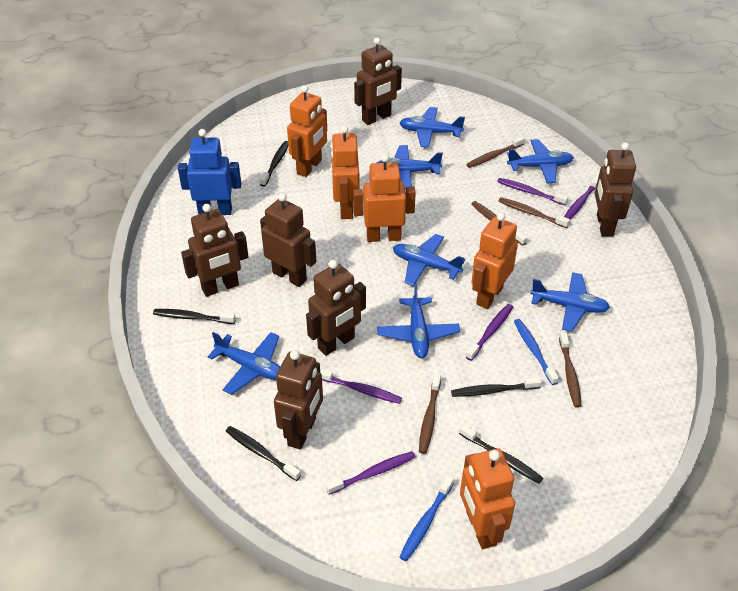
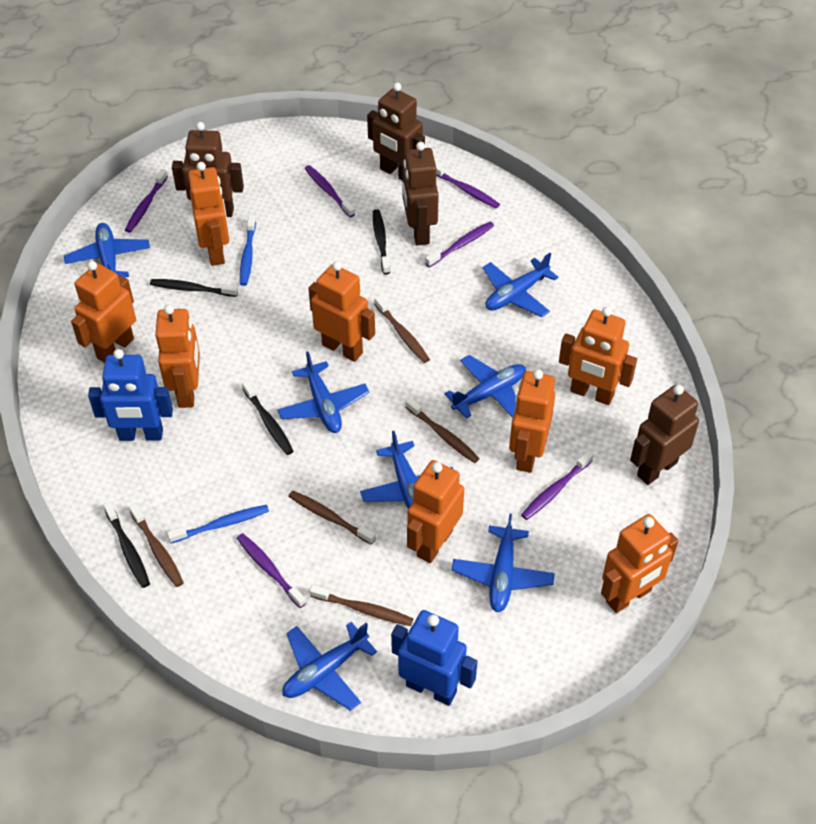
black toothbrush: [153,309,236,324] [226,426,301,481] [260,141,288,187] [451,377,541,397] [459,424,543,484] = 5 -> [103,501,150,588] [150,279,238,297] [242,380,294,455] [373,209,390,275] = 4
blue robot: [178,129,241,215] = 1 -> [88,349,173,441] [391,610,477,706] = 2
brown robot: [181,204,249,297] [260,193,316,287] [274,350,323,450] [306,260,366,356] [354,37,402,125] [595,142,636,237] = 6 -> [172,122,244,217] [367,82,425,180] [402,142,439,245] [630,385,699,485] = 4
orange robot: [287,85,327,177] [331,126,360,219] [353,154,416,242] [460,448,515,549] [471,212,518,309] = 5 -> [71,261,136,363] [155,305,200,408] [188,162,229,266] [308,261,375,362] [407,460,464,563] [509,369,555,473] [559,307,637,405] [601,514,678,613] = 8
purple toothbrush: [320,368,402,404] [326,451,415,495] [466,304,513,361] [497,178,568,205] [564,175,599,219] = 5 -> [125,169,168,233] [237,533,306,608] [305,165,355,217] [425,222,494,267] [435,163,500,208] [521,451,593,520] = 6

